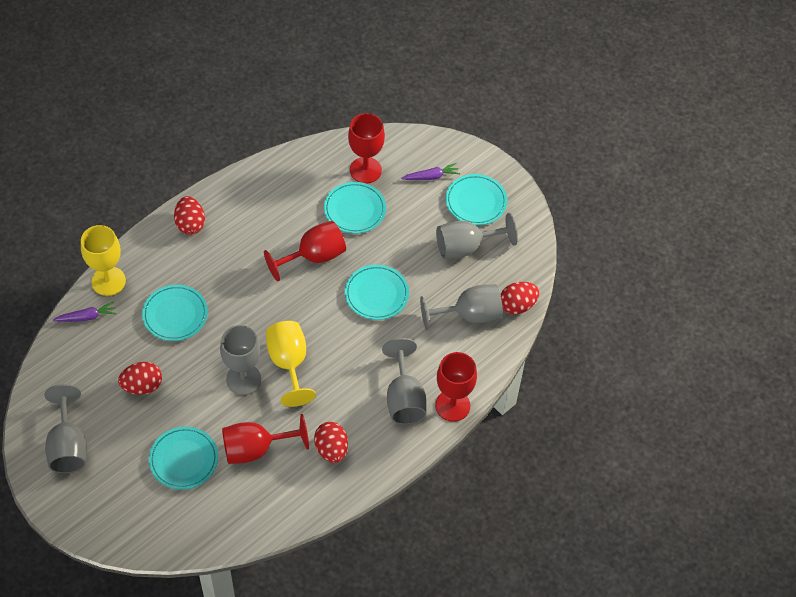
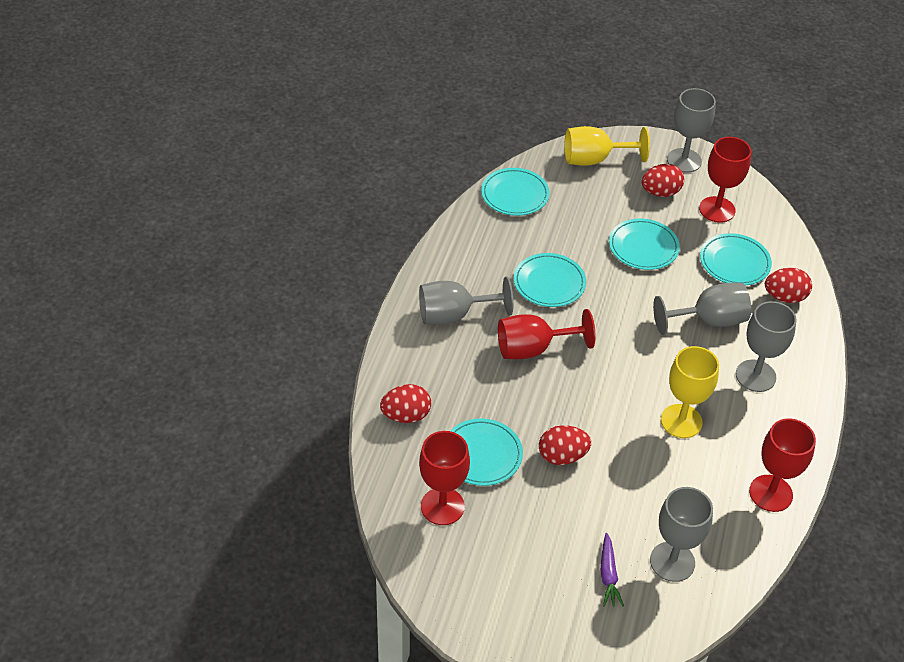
purple carrot: [53,302,117,322] [401,163,460,180] = 2 -> [600,533,624,607] = 1

